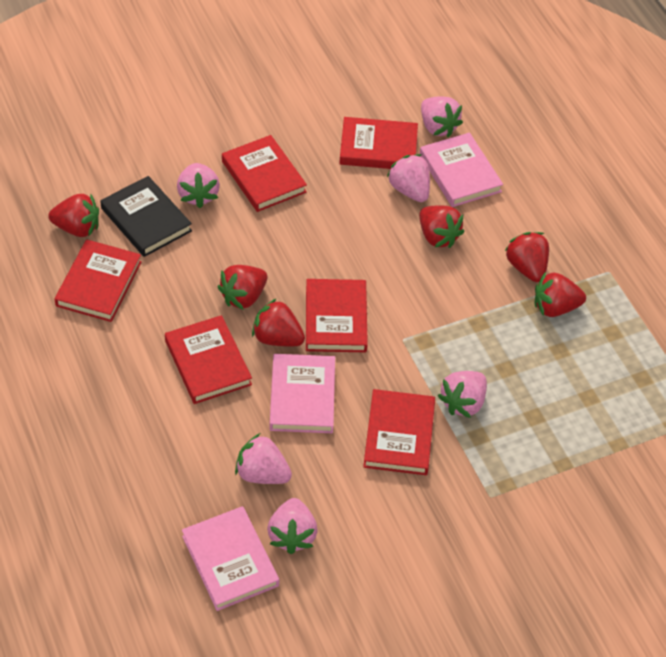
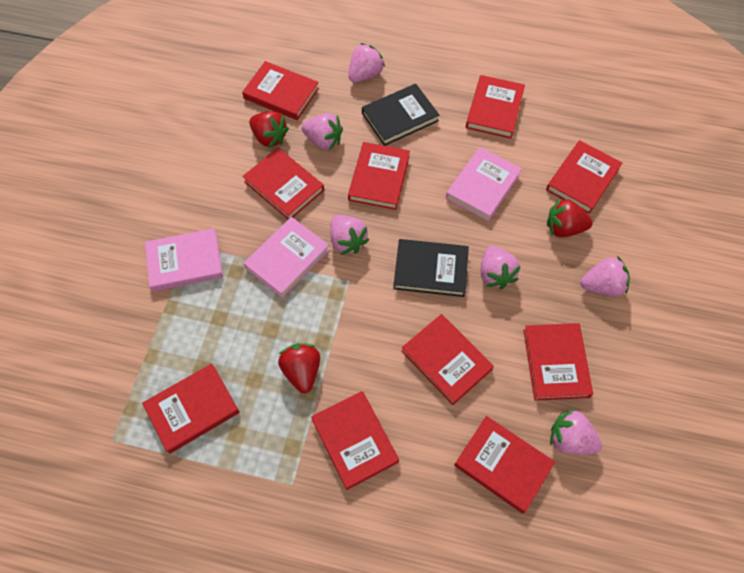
black book: [100,176,192,257] = 1 -> [362,84,439,146] [393,239,469,297] = 2
red book: [54,239,142,322] [165,315,252,404] [222,135,307,212] [306,279,368,352] [339,117,418,169] [363,389,435,475] = 6 -> [142,363,240,454] [242,61,319,120] [242,148,324,219] [311,391,399,490] [348,142,410,210] [401,314,494,405] [454,416,555,514] [466,75,525,139] [523,323,593,401] [546,140,622,214] = 10
red strawberry: [48,194,99,237] [218,265,267,310] [252,298,305,346] [419,206,465,248] [505,232,549,282] [535,272,586,317] = 6 -> [249,111,289,148] [278,343,320,393] [547,198,593,237] = 3

